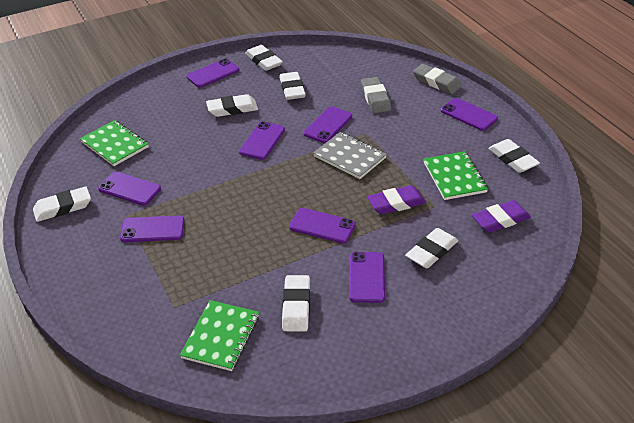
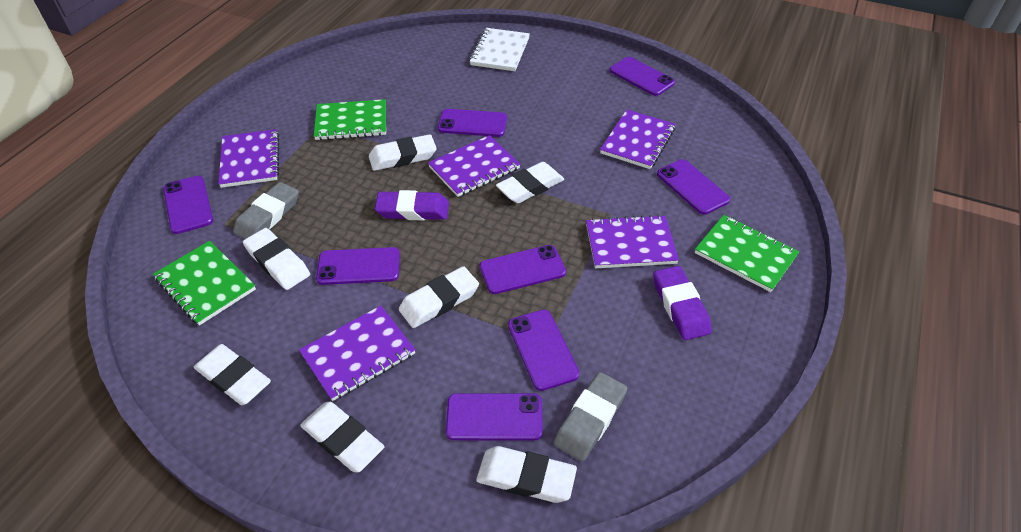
grey notebook: [313,132,387,179] = 1 -> none = 0
purple notebook: none = 0 -> [218,129,279,188] [299,306,416,401] [428,135,520,197] [586,215,679,268] [600,110,675,169] = 5
white notebook: none = 0 -> [469,28,530,71] = 1

